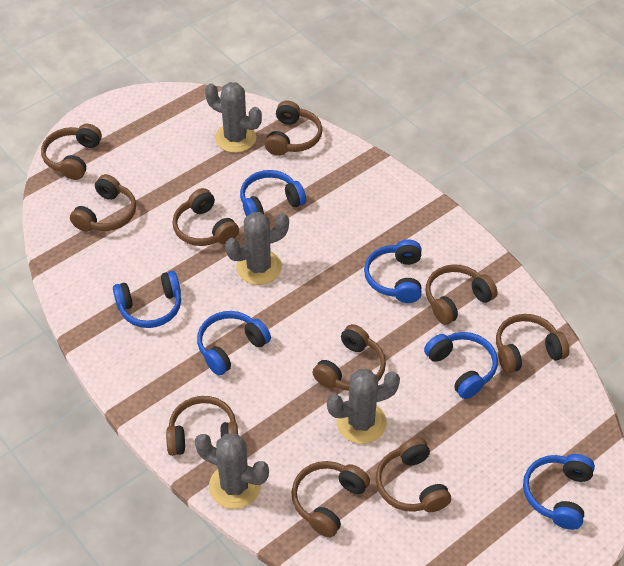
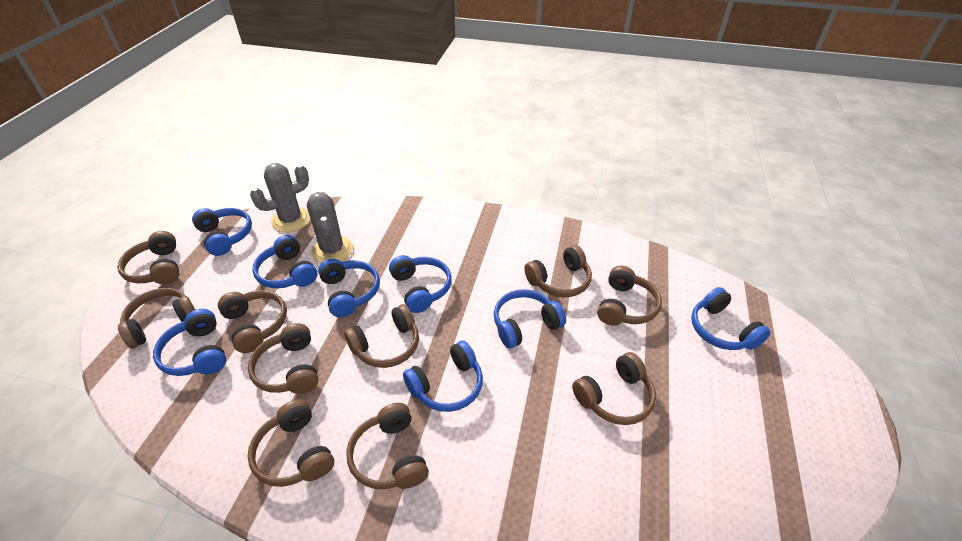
blue headphones: [113,271,181,328] [197,311,271,376] [240,170,306,217] [364,239,422,303] [424,332,498,399] [523,454,595,530] = 6 -> [153,309,226,376] [192,208,252,256] [252,235,317,288] [318,259,380,317] [389,255,452,313] [403,340,483,412] [493,289,566,348] [691,287,771,350] = 8
grey cactus: [195,434,269,509] [205,82,262,153] [225,212,289,285] [327,369,400,444] = 4 -> [250,163,310,232] [307,192,353,263] = 2

